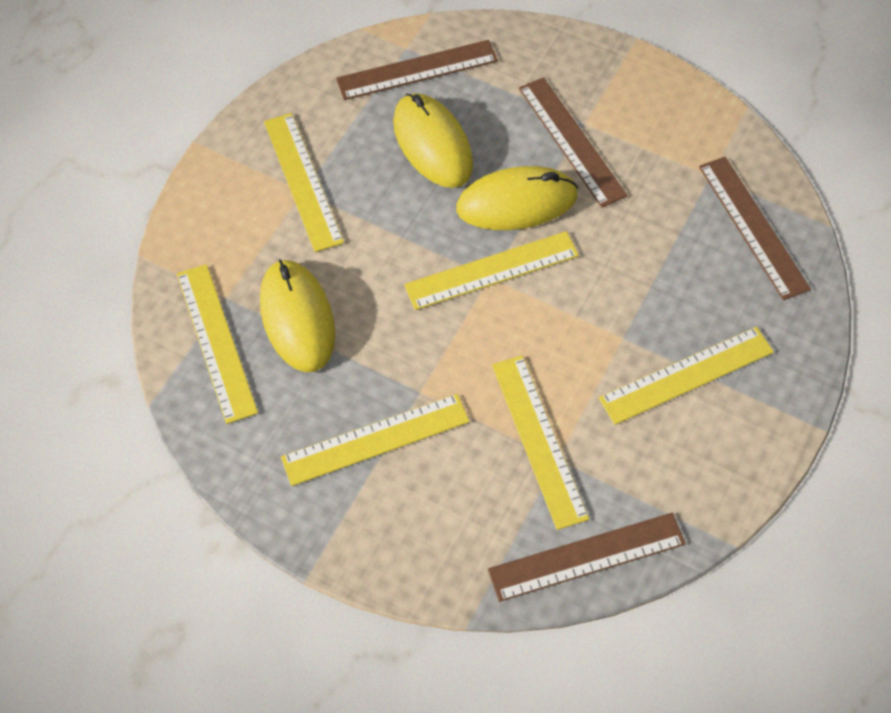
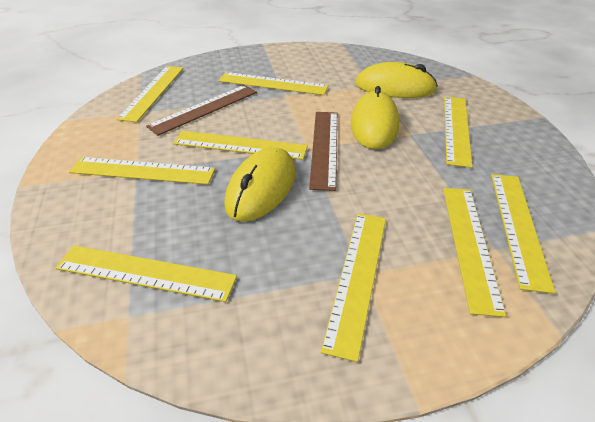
brown ruler: [336,40,498,100] [488,513,686,602] [519,77,628,208] [699,157,811,300] = 4 -> [146,85,257,136] [309,112,337,191] = 2
yellow ruler: [177,264,258,424] [264,113,344,252] [281,394,470,486] [404,231,579,310] [492,356,589,530] [599,327,774,425] = 6 -> [55,245,237,302] [69,157,215,185] [117,66,184,122] [173,131,308,160] [218,72,329,95] [321,213,386,362] [443,188,506,317] [444,97,473,168] [491,174,555,294] = 9

